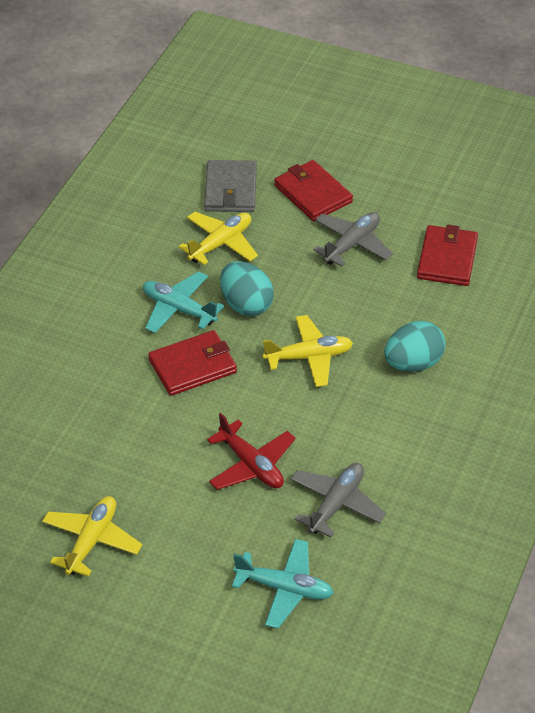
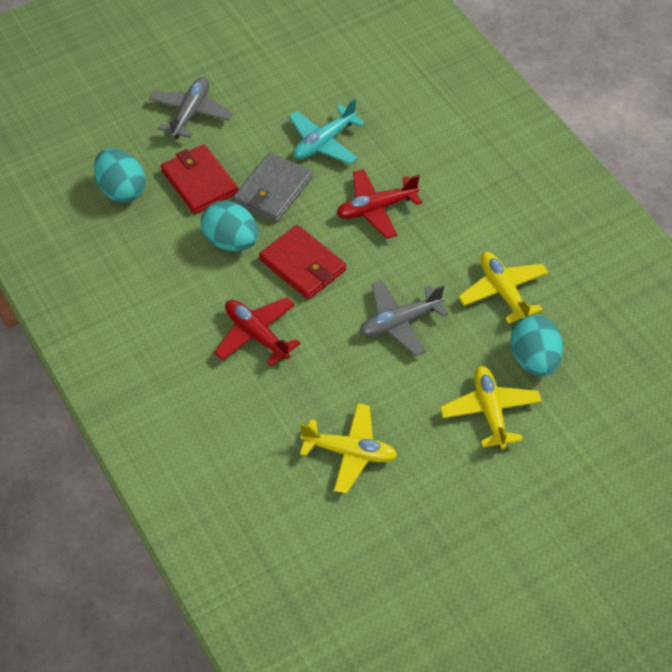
red plane: [207,413,296,490] = 1 -> [214,297,300,366] [337,169,422,239] = 2
red wallet: [148,330,237,396] [274,160,353,221] [417,225,478,286] = 3 -> [161,144,238,214] [259,225,346,300] = 2
turquoise egg: [220,261,274,316] [384,321,446,372] = 2 -> [94,148,146,203] [201,200,259,251] [511,315,563,377] = 3
turquoise plane: [143,271,224,333] [232,539,333,629] = 2 -> [289,98,365,164] = 1

